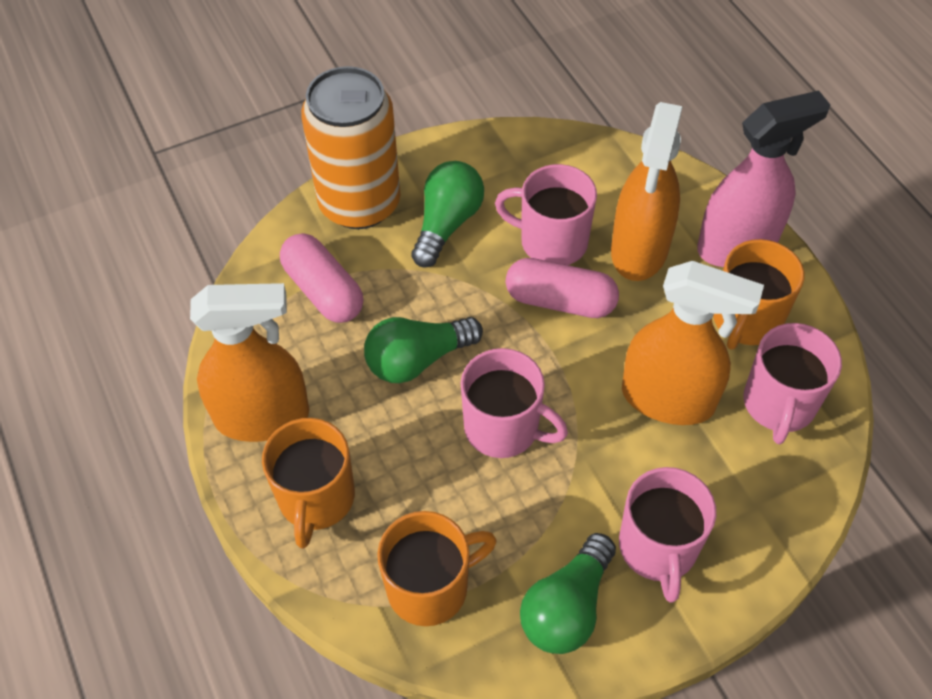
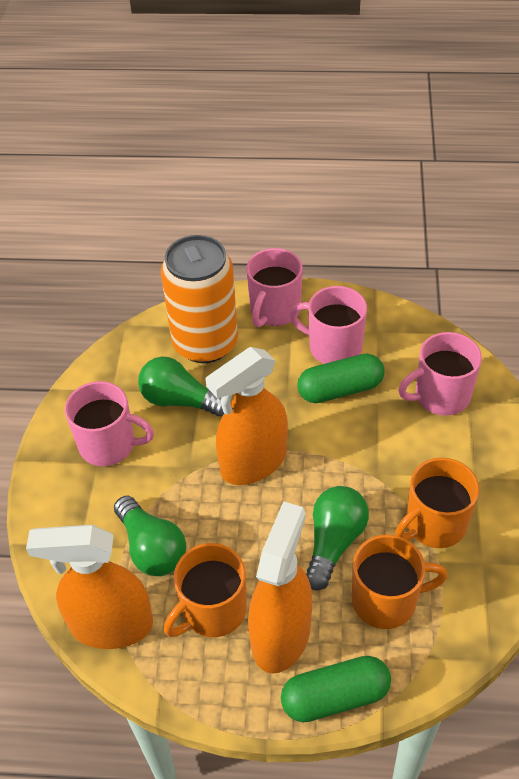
green capsule: none = 0 -> [281,656,391,722] [297,354,385,403] = 2
pink capsule: [280,233,363,323] [506,258,619,318] = 2 -> none = 0
pink spray bottle: [697,90,830,267] = 1 -> none = 0

